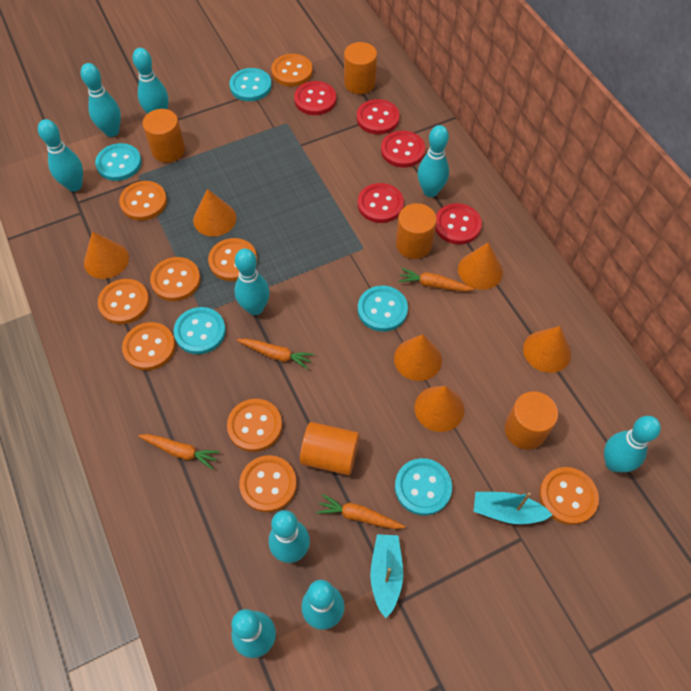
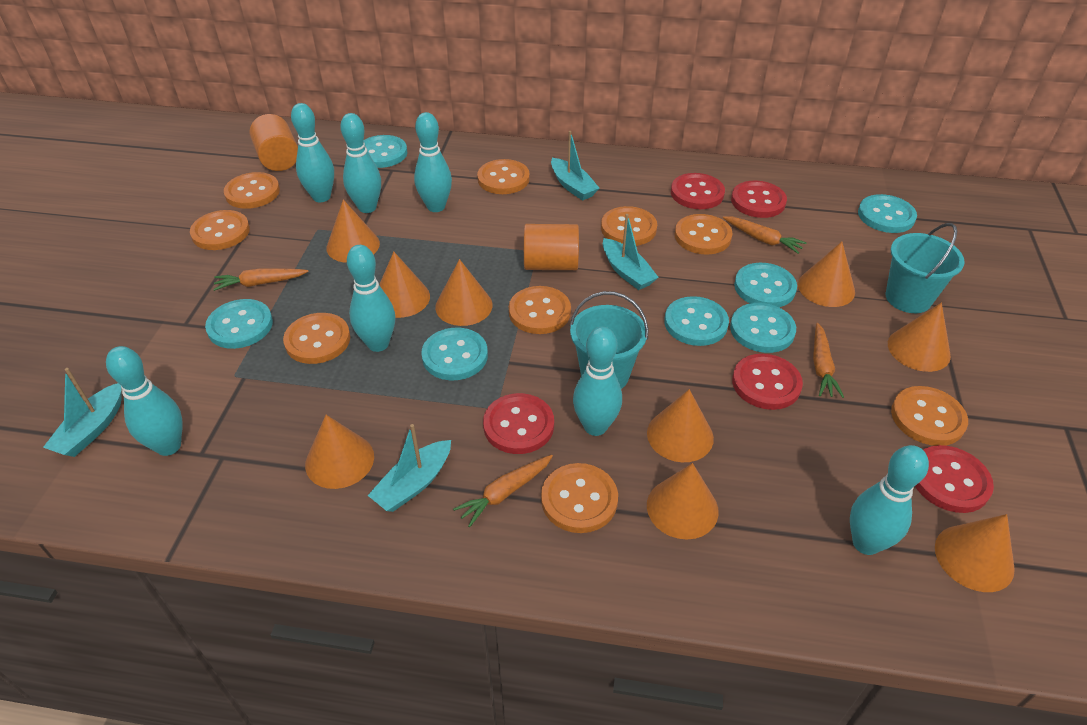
orange cone: [84,231,129,279] [193,189,236,237] [394,334,442,381] [415,386,464,432] [458,242,503,290] [523,326,571,373] = 6 -> [305,415,374,489] [326,199,380,263] [379,252,430,318] [435,259,493,326] [647,389,714,462] [647,463,719,540] [798,242,855,307] [888,303,951,372] [935,514,1015,592] = 9
orange cylinder: [143,109,185,163] [300,422,359,475] [344,42,377,94] [396,203,437,259] [505,391,558,450] = 5 -> [249,114,298,171] [524,224,579,270] = 2
turquoise boat: [370,534,403,618] [474,492,552,524] = 2 -> [43,368,122,457] [367,424,451,512] [551,131,599,201] [603,214,659,290] = 4
turquoise bowling pin: [38,119,83,192] [81,63,121,137] [133,48,169,114] [231,609,276,658] [235,249,269,315] [269,510,310,563] [301,580,344,630] [418,125,449,197] [604,416,661,472] = 9 -> [106,346,182,456] [291,103,334,202] [340,113,381,213] [347,245,395,352] [414,112,452,212] [573,327,622,436] [850,445,929,555] = 7
turquoise bucket: none = 0 -> [570,291,648,389] [886,223,965,313] = 2
turquoise button: [95,143,142,181] [174,307,226,354] [229,68,272,101] [358,286,408,332] [395,458,452,516] = 5 -> [205,299,273,349] [364,135,407,168] [421,328,488,380] [664,296,729,346] [730,303,796,353] [734,263,797,307] [858,194,917,233] = 7

